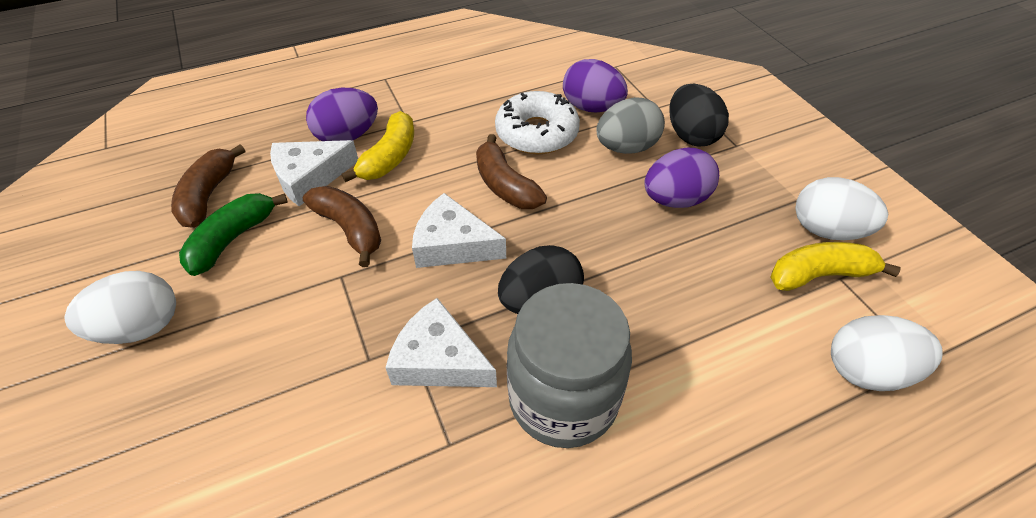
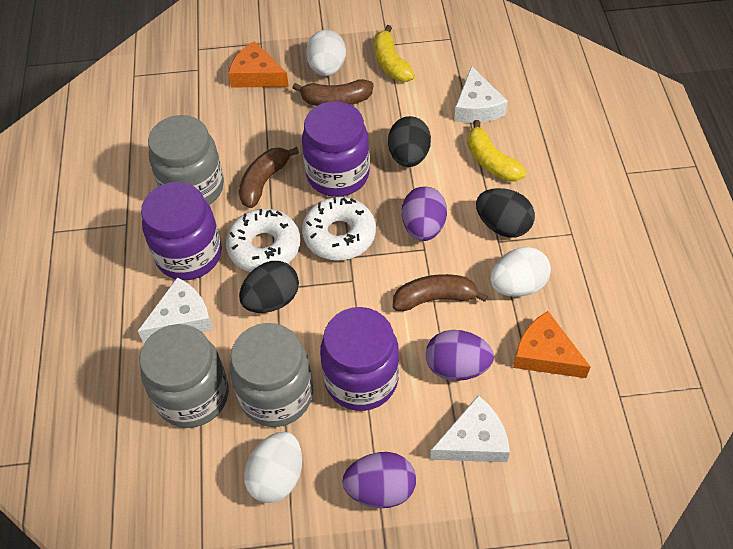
black egg: [498,245,584,314] [669,84,729,146] = 2 -> [239,261,299,313] [388,116,431,167] [476,188,535,238] = 3
green banana: [179,193,288,276] = 1 -> none = 0
grey egg: [596,97,665,154] = 1 -> none = 0
grey jar: [507,283,632,448] = 1 -> [140,324,229,428] [148,115,224,205] [230,323,313,427] = 3
orange cheese: none = 0 -> [228,41,289,88] [513,311,591,378] = 2
purple jar: none = 0 -> [141,182,222,280] [302,101,370,197] [320,307,399,411] = 3
white donut: [495,91,580,154] = 1 -> [226,209,300,272] [302,197,376,261] = 2

